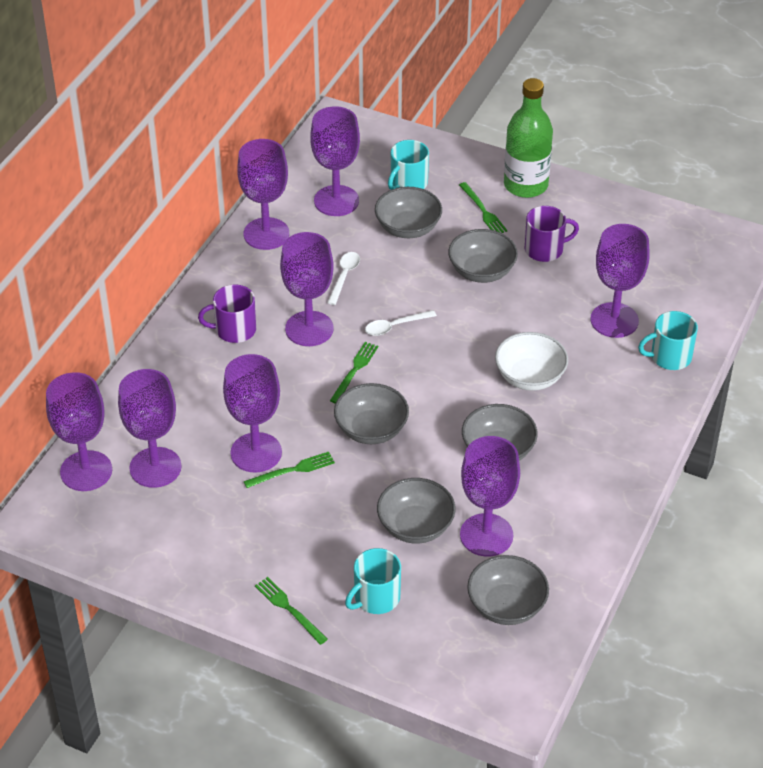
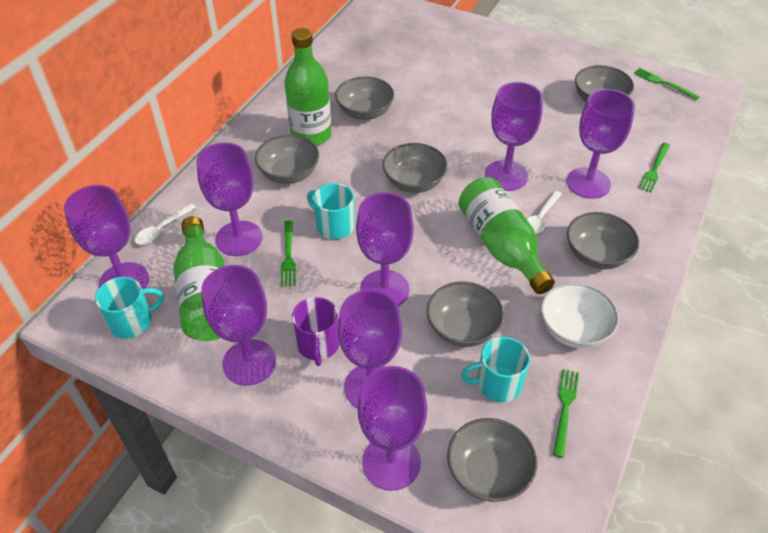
green bottle: [504,78,553,198] = 1 -> [173,216,225,341] [284,28,332,146] [458,177,555,294] = 3
grey bowl: [334,383,409,444] [375,187,442,238] [377,478,456,544] [448,229,518,283] [462,404,538,461] [467,555,549,625] = 6 -> [255,135,319,184] [335,76,394,120] [382,143,447,193] [426,281,504,347] [447,418,537,502] [567,212,639,269] [575,65,634,102] = 7
purple mug: [198,285,256,343] [525,206,579,262] = 2 -> [292,297,340,366] = 1

